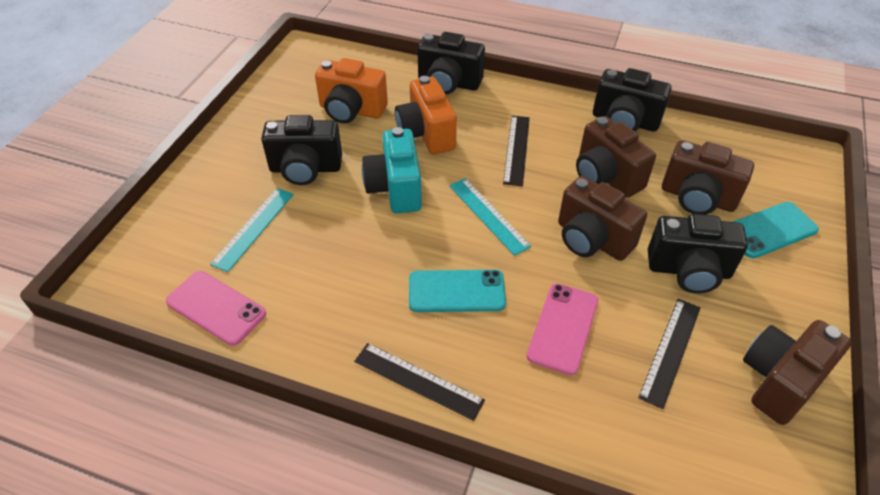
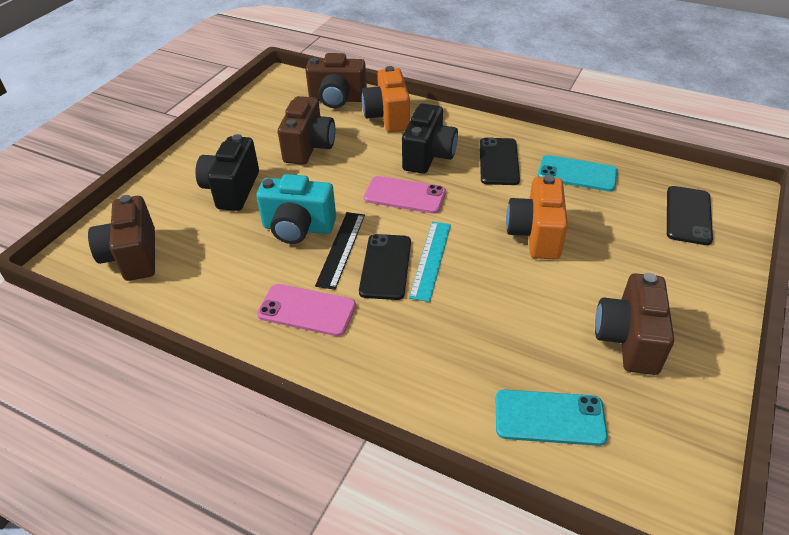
black camera: [261,115,342,185] [417,32,485,94] [593,68,672,132] [648,214,748,293] = 4 -> [195,134,259,211] [402,103,458,174] = 2
black phone: none = 0 -> [359,234,411,300] [480,137,520,185] [667,186,713,245] = 3
black ruler: [354,343,485,421] [503,116,530,186] [638,299,701,409] = 3 -> [315,212,365,290] = 1
turquoise ruler: [210,188,294,272] [449,178,531,256] = 2 -> [409,221,451,302] = 1

